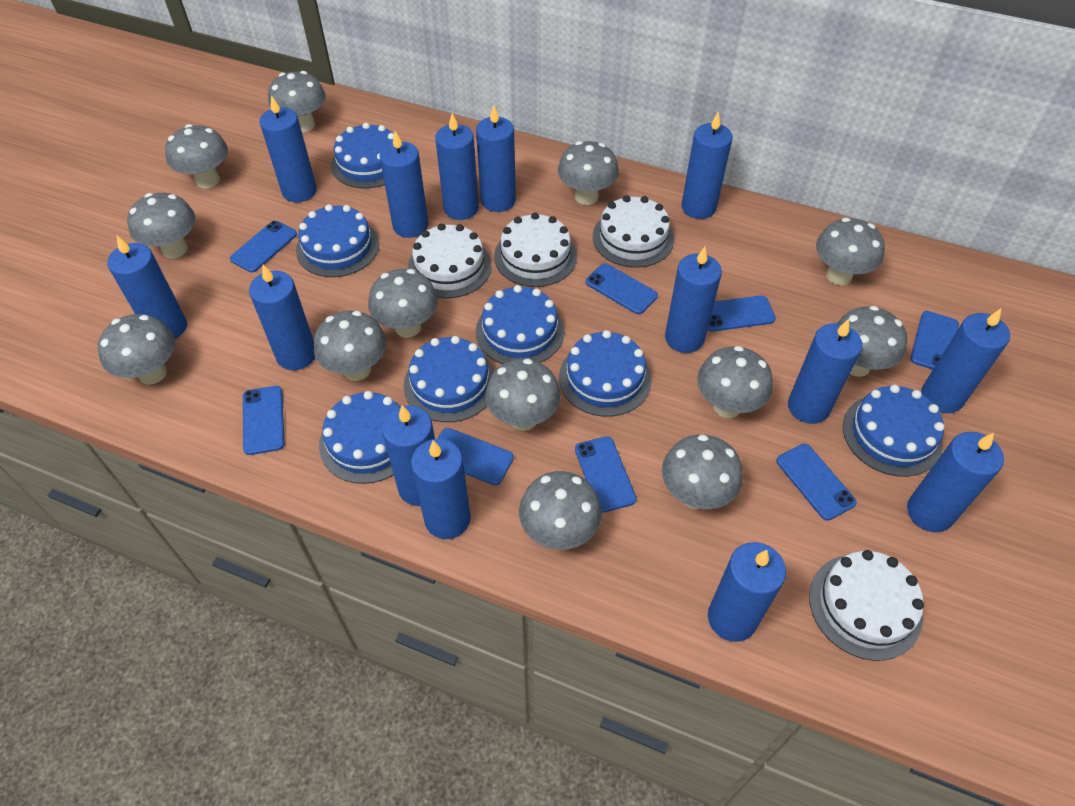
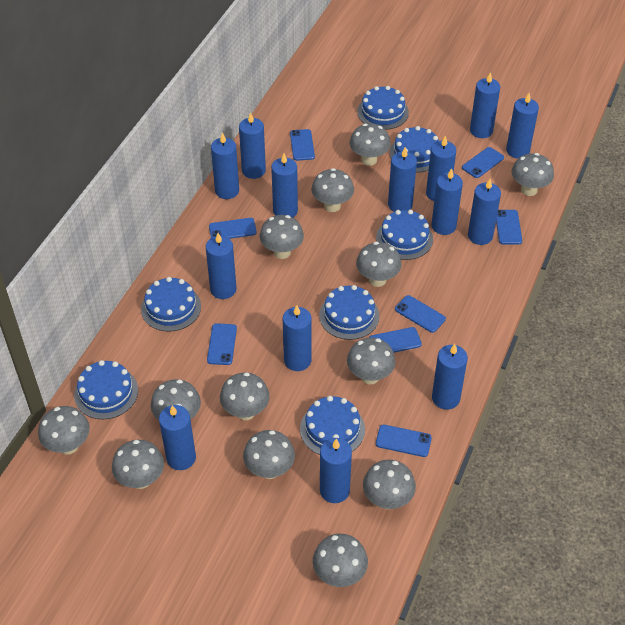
white cake: [408,223,492,298] [494,212,577,287] [593,195,674,268] [809,550,924,661] = 4 -> none = 0

